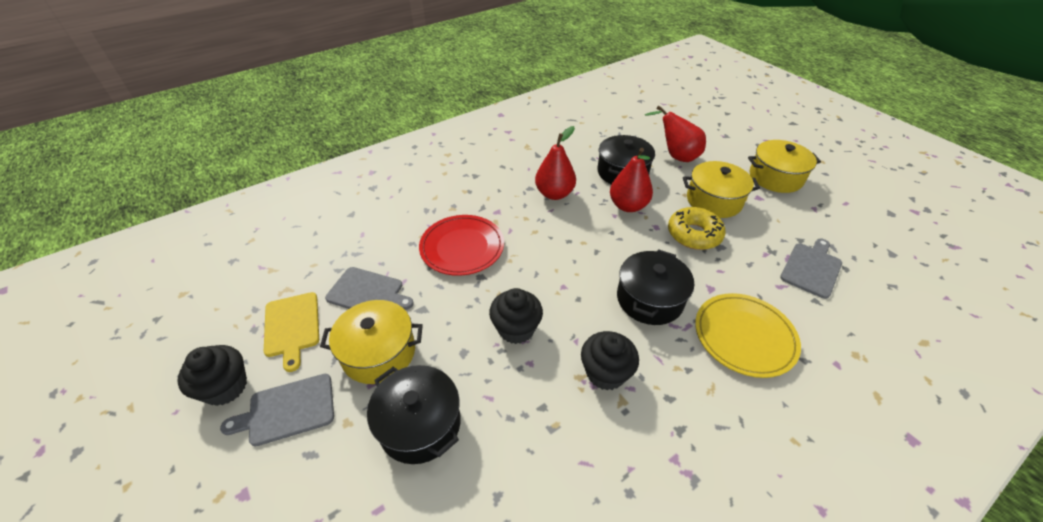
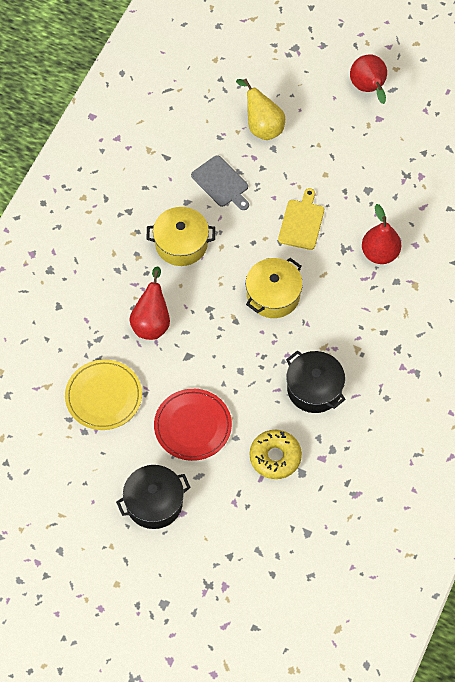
black cupcake: [177,345,247,406] [489,288,543,344] [581,331,639,391] = 3 -> none = 0
black pot: [367,365,461,464] [597,135,655,184] [617,249,694,325] = 3 -> [116,465,191,529] [286,350,346,413] = 2
grey cutting board: [220,374,334,446] [325,267,414,310] [780,239,842,299] = 3 -> [191,155,249,210] = 1
yellow pear: none = 0 -> [236,79,285,140] = 1
yellow pot: [320,300,423,384] [683,161,760,218] [748,140,821,193] = 3 -> [146,207,215,266] [246,258,303,318] = 2

